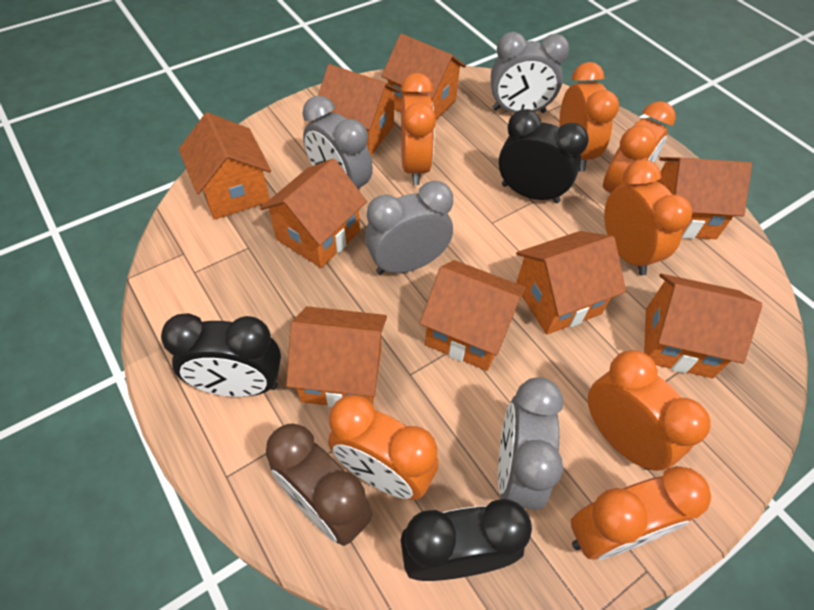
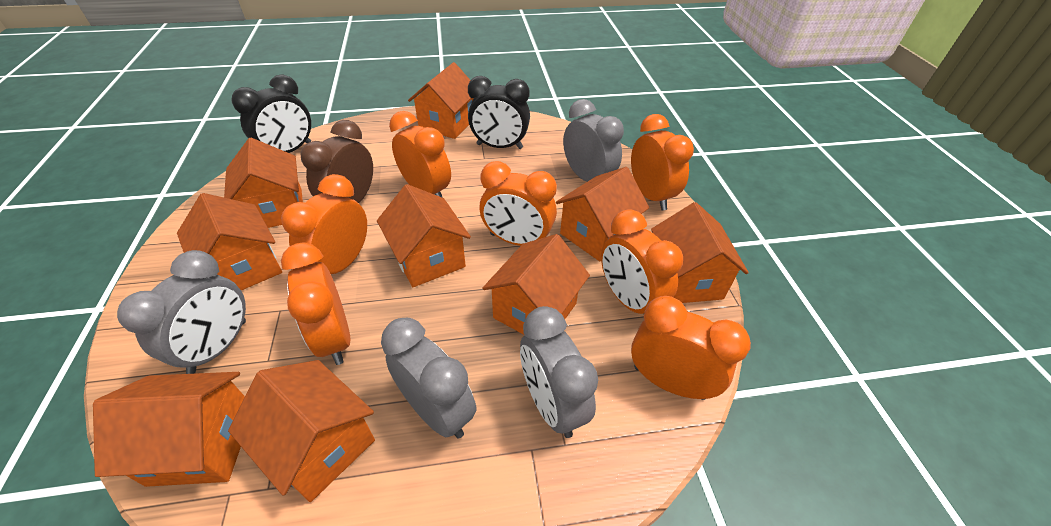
black clock: [161,313,281,397] [401,499,532,581] [499,109,589,203] = 3 -> [232,74,311,153] [468,76,530,149] = 2

